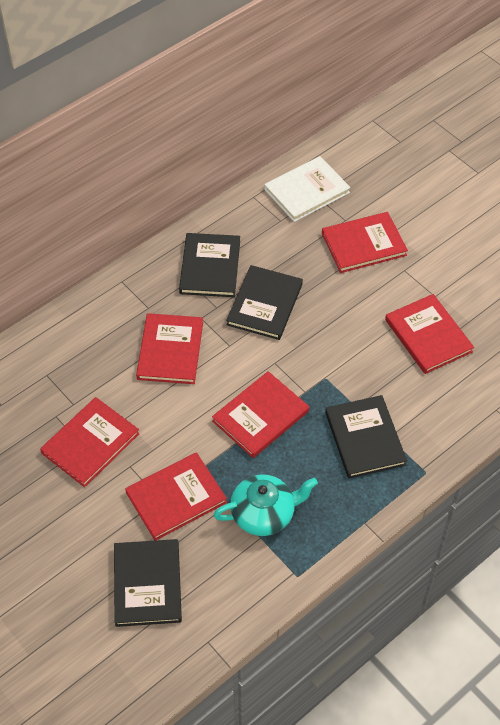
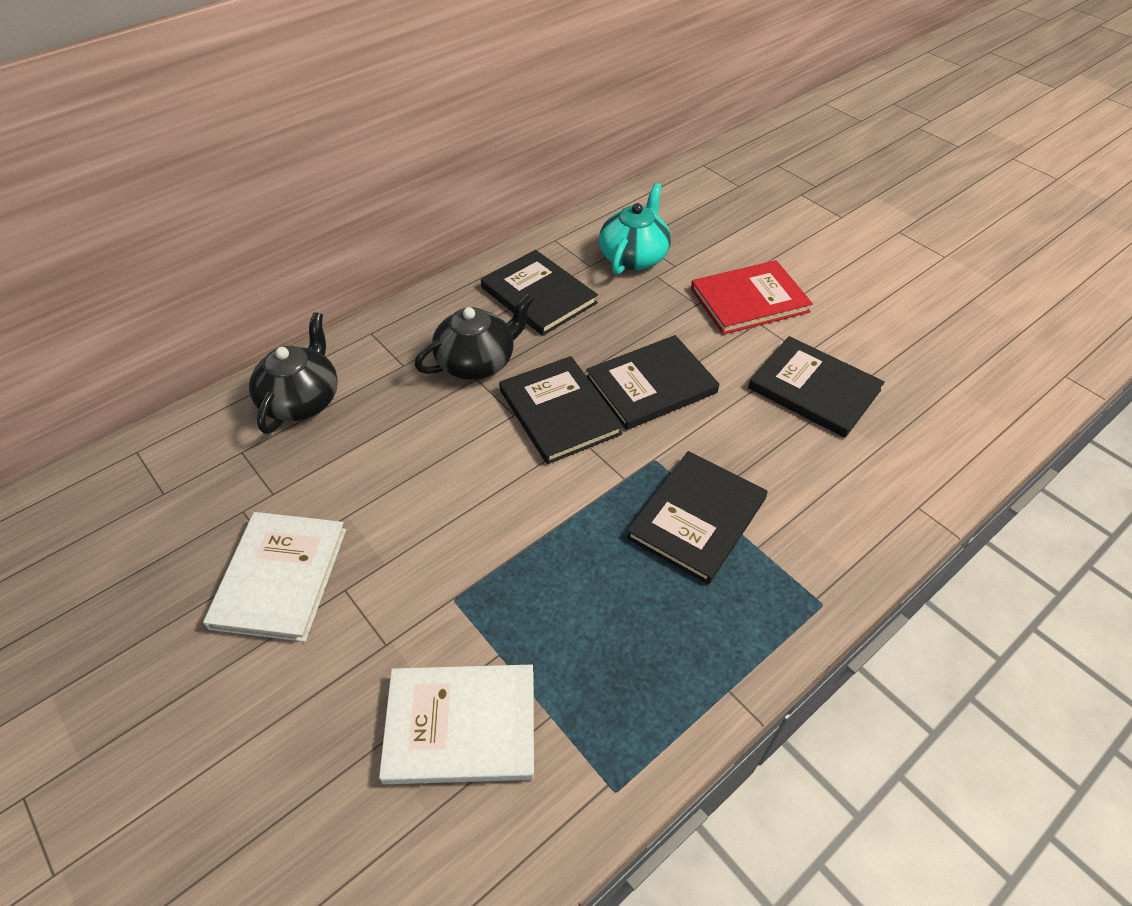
black book: [114,539,182,627] [179,233,240,297] [226,265,303,340] [325,395,407,479] = 4 -> [481,250,598,336] [499,356,623,464] [586,335,719,430] [626,451,767,584] [748,336,885,438] = 5
black teapot: none = 0 -> [249,312,338,434] [414,293,534,380] = 2
red book: [40,397,140,487] [125,452,227,541] [136,313,203,384] [212,371,309,458] [322,212,408,273] [385,294,474,374] = 6 -> [691,260,813,335] = 1
white book: [264,156,351,222] = 1 -> [203,512,346,642] [379,665,534,784] = 2

